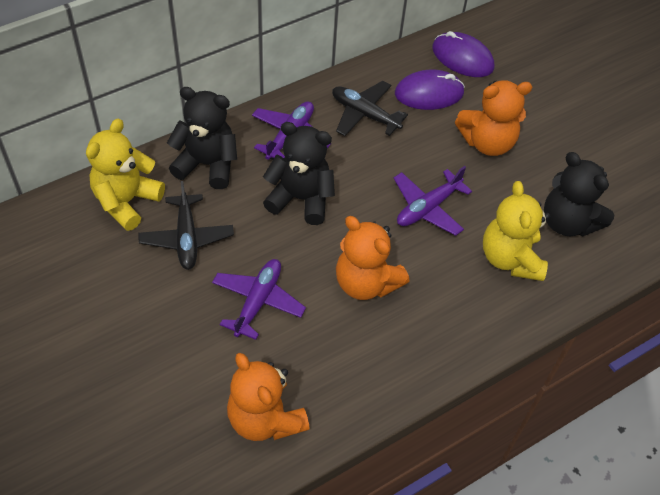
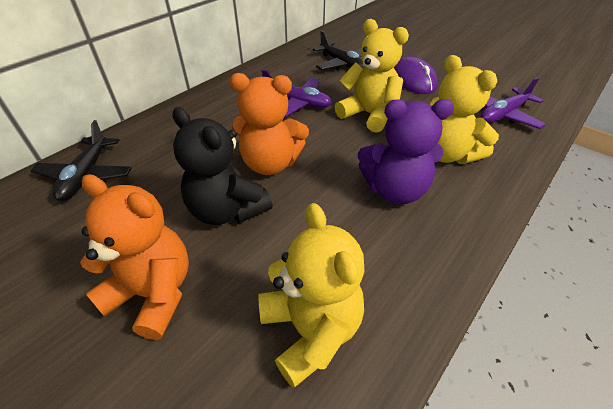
black teddy bear: [167,87,237,189] [263,122,335,225] [544,152,614,236] = 3 -> [172,107,273,225] = 1
orange teddy bear: [227,353,310,441] [336,216,410,300] [455,80,532,156] = 3 -> [80,174,189,340] [230,73,309,175] = 2
purple mouse: [395,70,465,110] [432,31,494,77] = 2 -> [394,56,438,94] = 1
purple plane: [212,259,306,340] [252,101,331,160] [394,166,472,236] = 3 -> [262,70,332,117] [481,77,547,129] = 2
purple teddy bear: none = 0 -> [358,99,454,204] = 1
yellow teddy bear: [86,119,165,231] [483,181,550,281] = 2 -> [258,203,365,388] [335,19,409,133] [430,55,499,164] = 3

